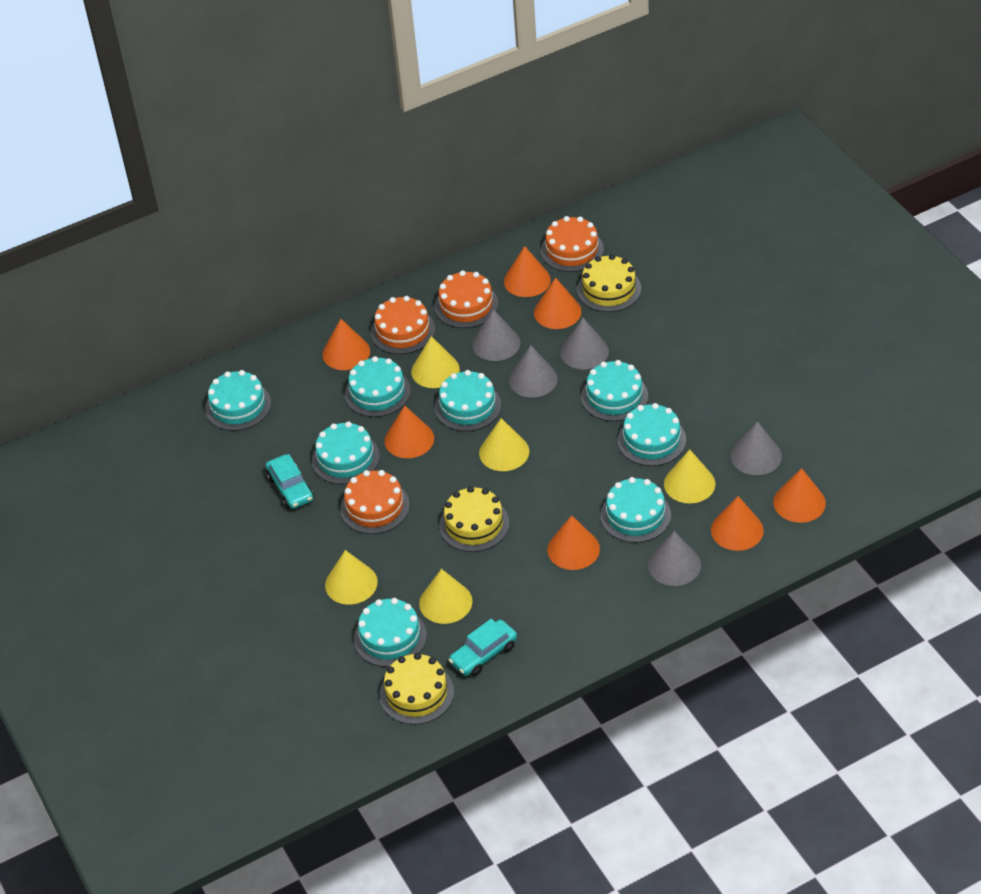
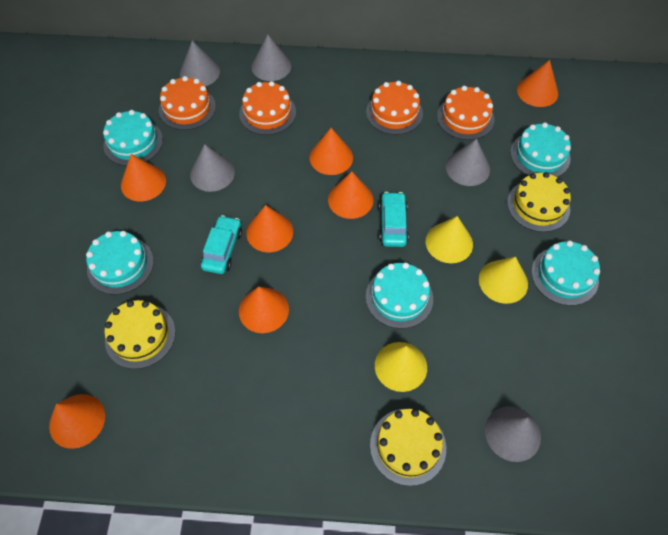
turquoise cake: [205,370,271,431] [312,421,380,484] [345,356,411,417] [354,598,427,667] [435,370,501,431] [581,360,648,421] [600,477,671,543] [618,403,686,466] = 8 -> [86,231,154,295] [103,110,163,166] [366,262,433,329] [510,122,571,177] [531,240,600,306] = 5
yellow cone: [325,550,378,605] [411,336,460,388] [419,569,472,624] [479,418,529,471] [664,449,716,503] = 5 -> [375,342,427,392] [426,216,473,263] [479,257,528,304] = 3

